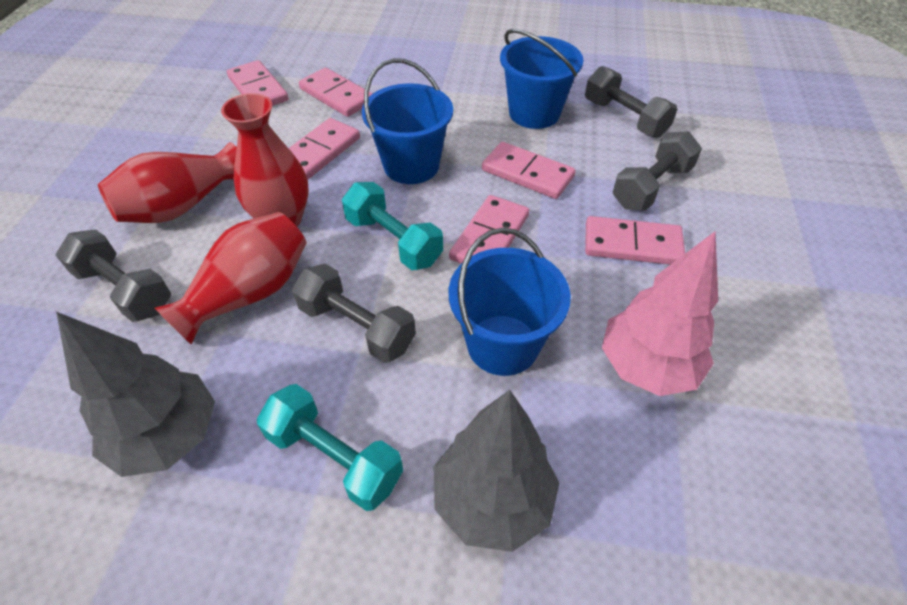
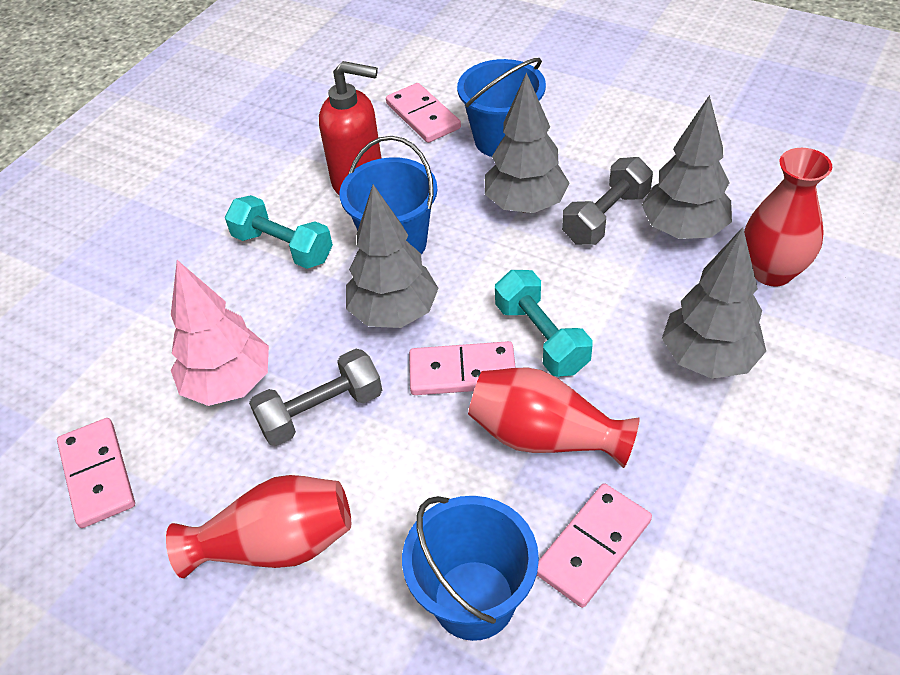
grey dumbbell: [56,229,171,322] [292,264,416,363] [585,66,677,138] [613,131,702,211] = 4 -> [249,349,382,446] [562,157,653,245] = 2
grey tree: [56,312,215,477] [434,390,559,552] = 2 -> [346,184,439,328] [484,72,569,213] [642,95,732,239] [662,227,766,379] = 4
pink domino: [227,60,288,106] [289,118,360,179] [299,68,373,117] [449,195,529,264] [482,142,576,199] [585,216,685,265] = 6 -> [57,418,135,528] [386,83,461,143] [409,341,516,395] [537,483,652,608] = 4
red soap dispenser: none = 0 -> [319,61,381,196] = 1

